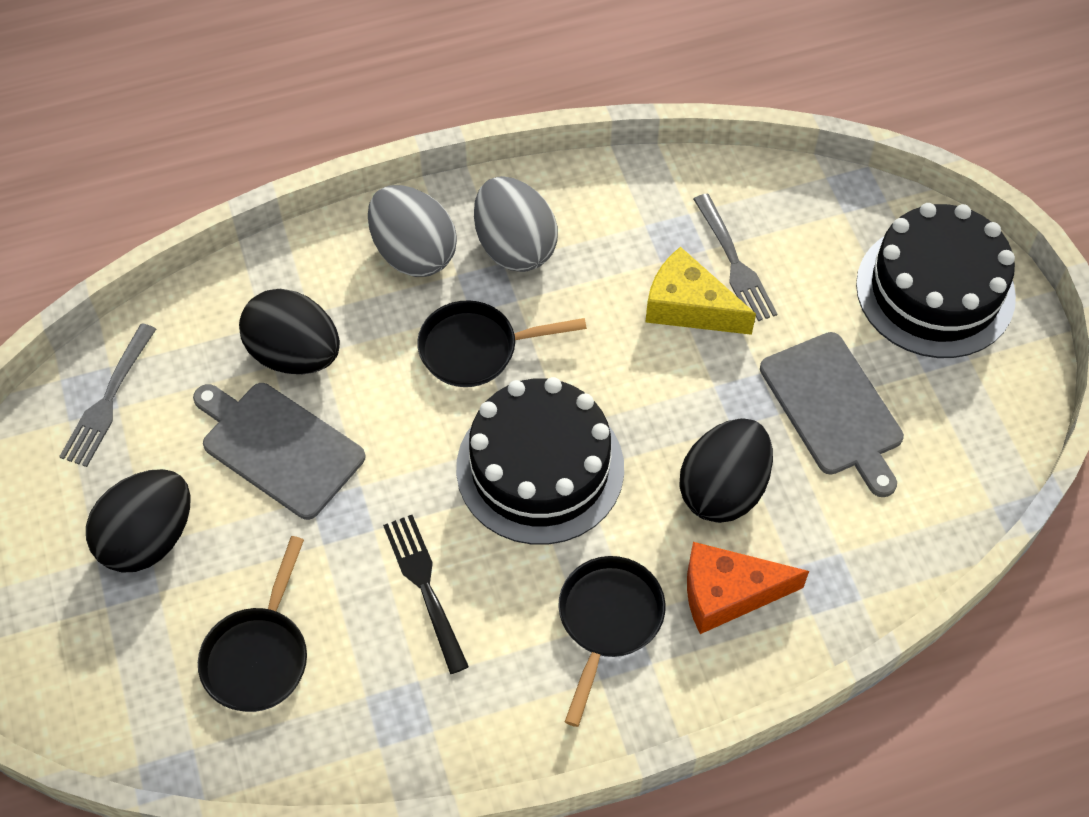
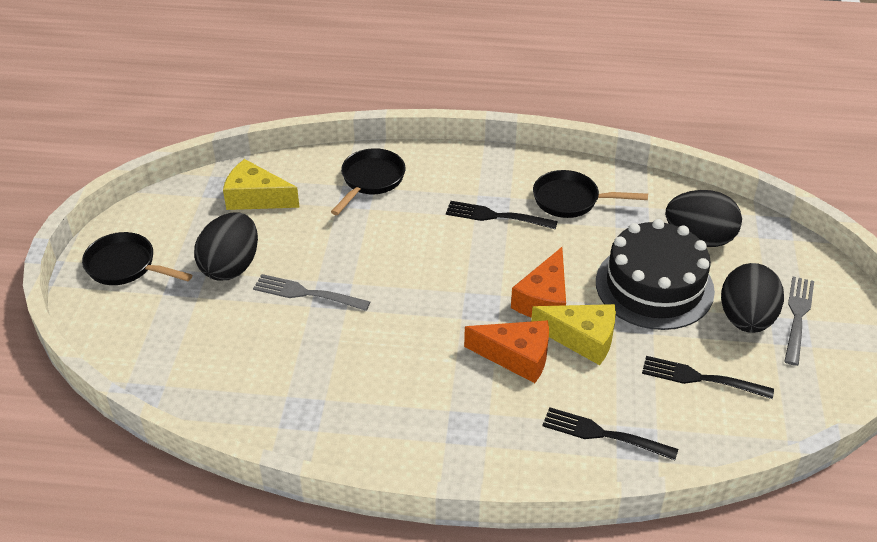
black cake: [456,377,624,545] [856,203,1016,358] = 2 -> [596,219,715,330] = 1
black fork: [383,515,469,674] = 1 -> [446,201,558,229] [542,407,678,460] [642,356,774,399] = 3
grey cutting board: [193,383,365,520] [760,332,904,497] = 2 -> none = 0
grey egg: [368,185,457,277] [474,176,558,272] = 2 -> none = 0
orange cheese: [687,542,809,634] = 1 -> [464,320,549,383] [511,247,566,318] = 2
yellow cheese: [646,247,756,335] = 1 -> [223,159,300,210] [531,304,616,365] = 2

